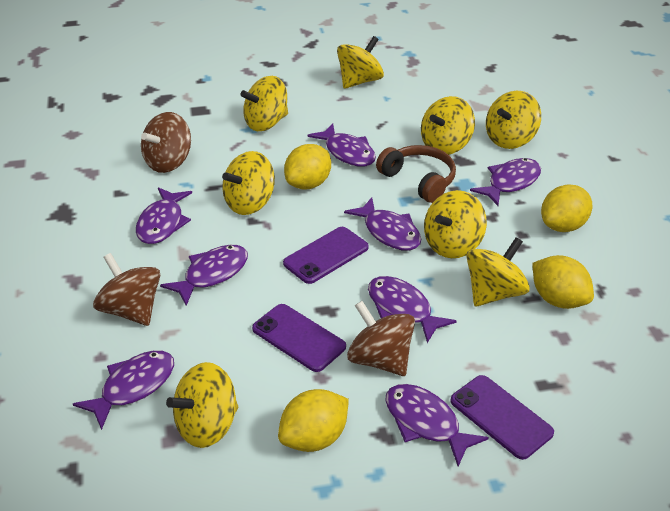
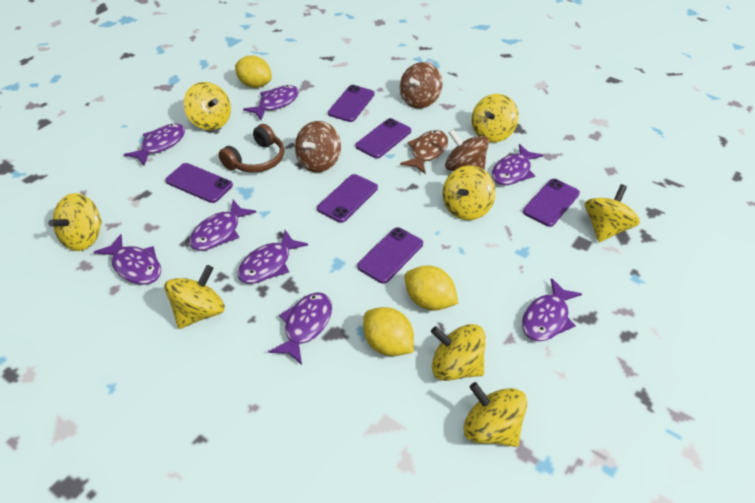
brown fish: none = 0 -> [400,130,448,174] = 1
purple phone: [252,304,346,372] [283,227,369,284] [450,375,554,460] = 3 -> [165,163,233,203] [317,174,378,223] [328,85,375,122] [355,118,411,158] [357,227,423,284] [523,179,580,227] = 6
yellow lemon: [278,389,349,452] [284,144,331,189] [532,255,594,309] [541,184,592,232] = 4 -> [235,55,272,88] [363,307,414,356] [405,266,459,311] = 3

